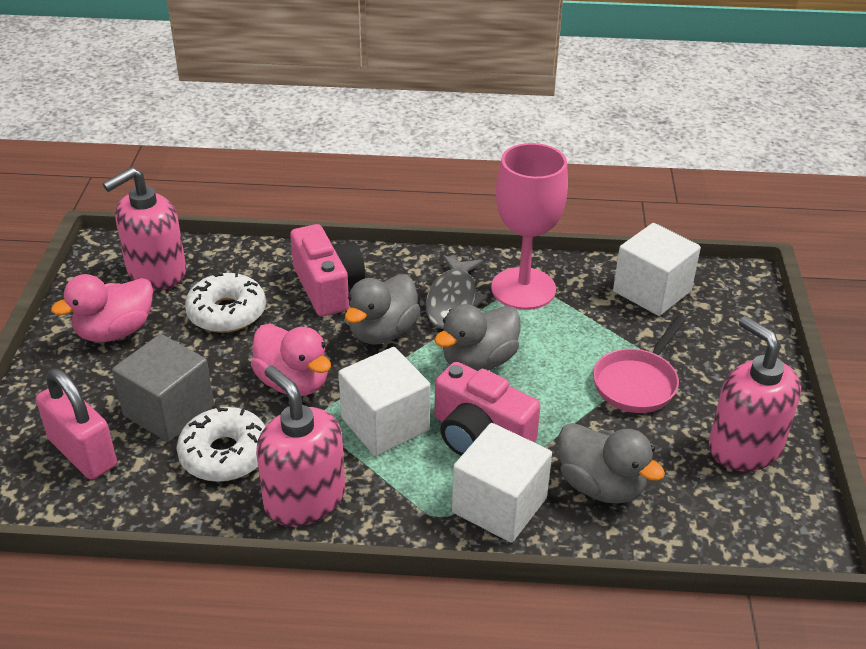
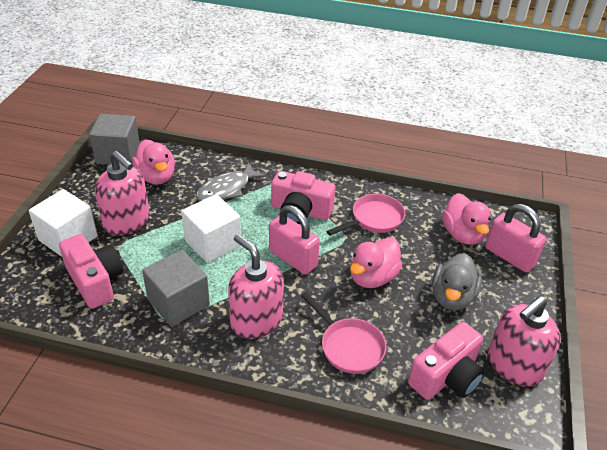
grey cube: [112,334,214,442] = 1 -> [89,114,140,165] [142,250,210,327] = 2
grey duck: [345,274,420,344] [434,304,520,371] [558,423,665,504] = 3 -> [432,253,482,310] = 1
pink camera: [290,224,365,317] [435,362,541,456] = 2 -> [59,234,123,309] [271,171,336,224] [408,322,485,400] = 3
pink duck: [51,274,153,342] [251,324,331,396] = 2 -> [132,139,175,185] [350,237,402,288] [442,193,491,245] = 3
pink goblet: [491,143,568,310] = 1 -> none = 0
pink padlock: [36,369,117,480] = 1 -> [269,205,320,274] [485,204,546,272] = 2
pink pan: [593,316,686,413] = 1 -> [301,292,386,374] [327,194,405,236] = 2
white cube: [338,347,430,456] [452,423,552,543] [613,223,701,316] = 3 -> [29,189,98,257] [181,194,241,263] = 2
white donut: [177,406,266,482] [185,272,266,333] = 2 -> none = 0

